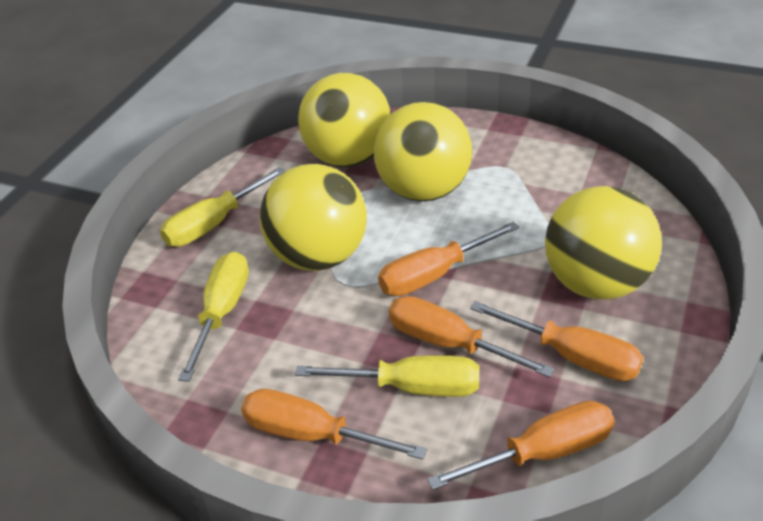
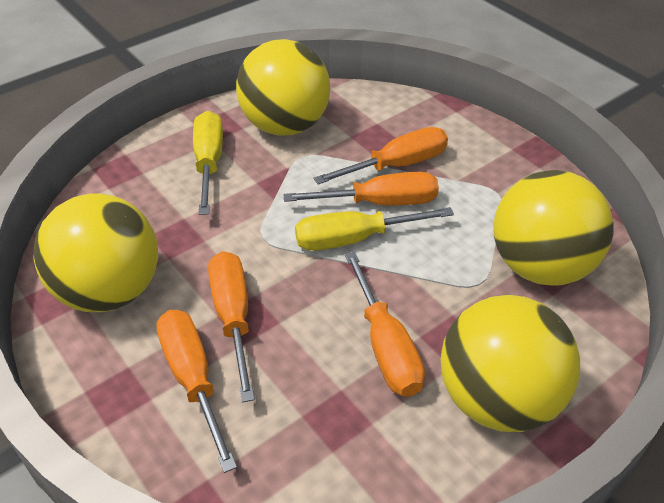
yellow screwdriver: [160,167,286,247] [178,252,249,382] [295,355,479,397] = 3 -> [193,111,223,215] [295,207,454,251] = 2

